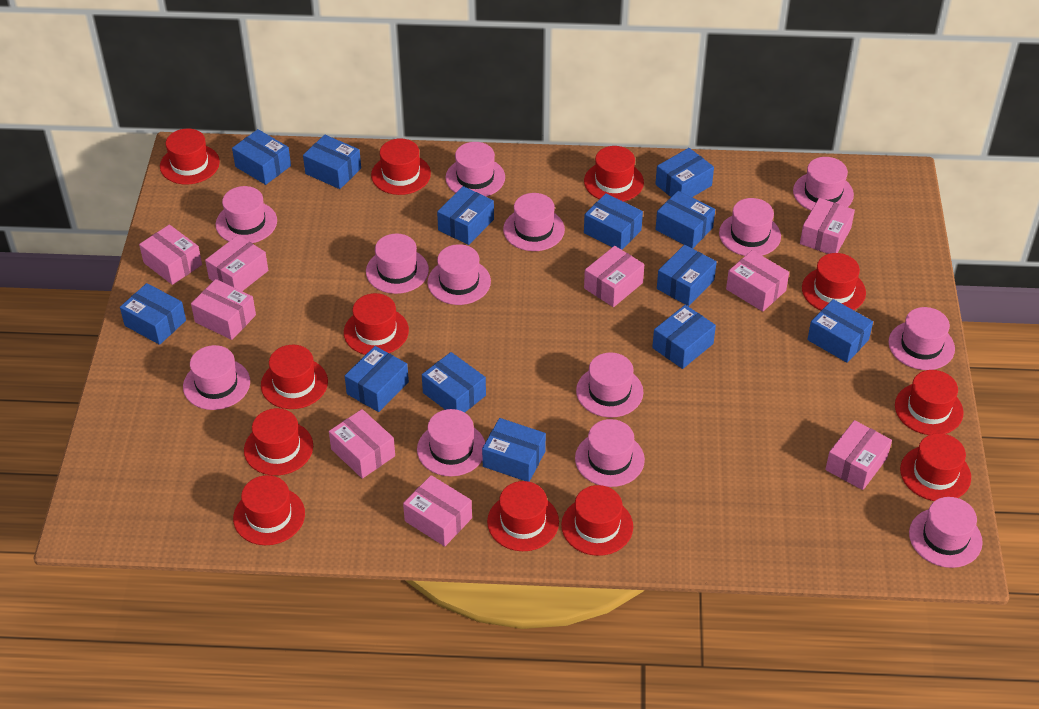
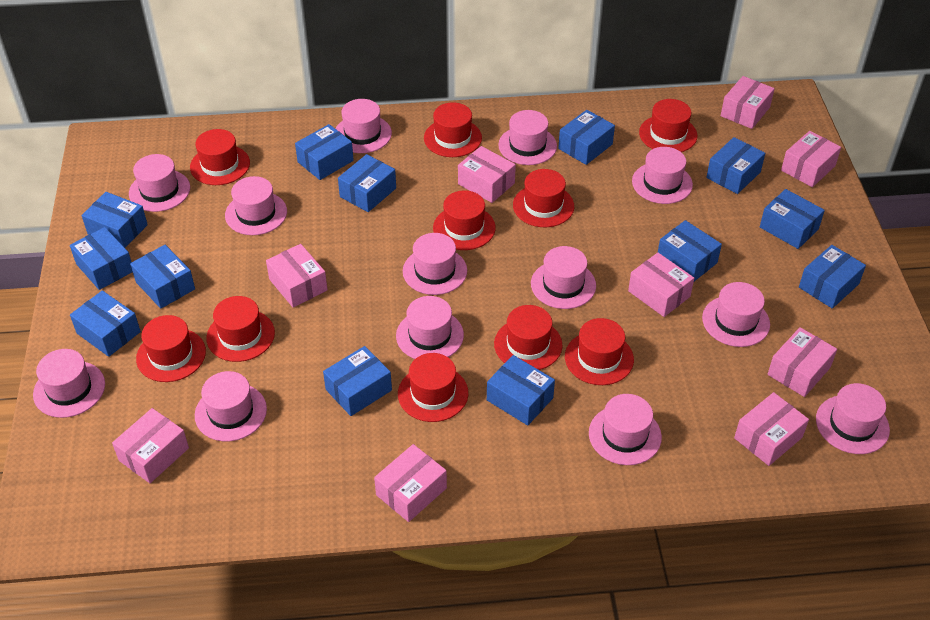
red hat: [160,129,220,184] [233,475,305,545] [244,408,313,476] [261,345,328,409] [344,293,409,355] [371,138,431,195] [487,481,559,551] [561,485,633,556] [584,146,644,202] [802,253,866,310] [895,370,964,435] [900,433,971,501] = 12 -> [136,315,206,382] [190,129,250,185] [206,296,275,362] [398,353,468,422] [424,102,482,157] [433,190,496,250] [494,305,562,370] [513,169,574,227] [565,318,634,385] [639,99,698,152] = 10

